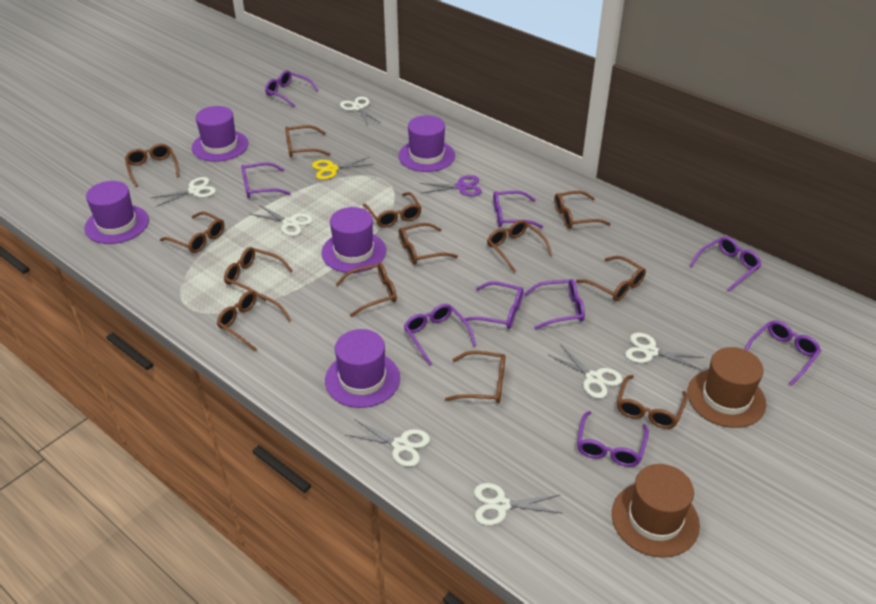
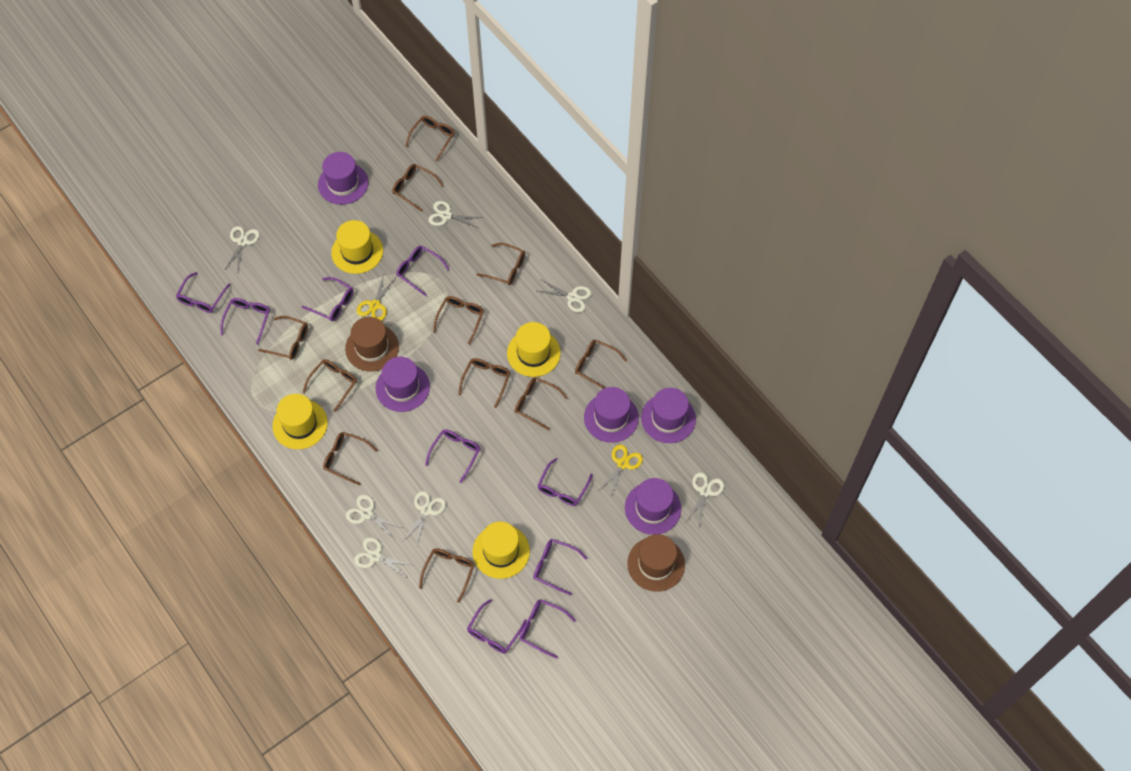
brown glasses: [125,144,180,187] [160,212,225,253] [217,291,292,351] [224,247,293,301] [285,125,331,158] [336,263,397,317] [363,192,421,228] [399,223,458,265] [445,351,505,403] [487,220,552,273] [554,191,611,229] [576,256,646,301] [617,375,688,429] = 13 -> [258,316,308,360] [303,359,357,412] [323,432,378,485] [392,164,444,212] [405,116,455,161] [419,548,475,603] [433,296,484,345] [458,358,510,408] [476,243,525,285] [515,377,568,430] [575,340,627,389] = 11
purple scissors: [420,175,482,196] = 1 -> none = 0
yellow hat: none = 0 -> [272,394,328,449] [331,220,383,274] [472,521,530,579] [507,322,561,377] = 4
yellow scissors: [312,157,373,180] = 1 -> [357,274,396,321] [598,445,643,499] = 2

